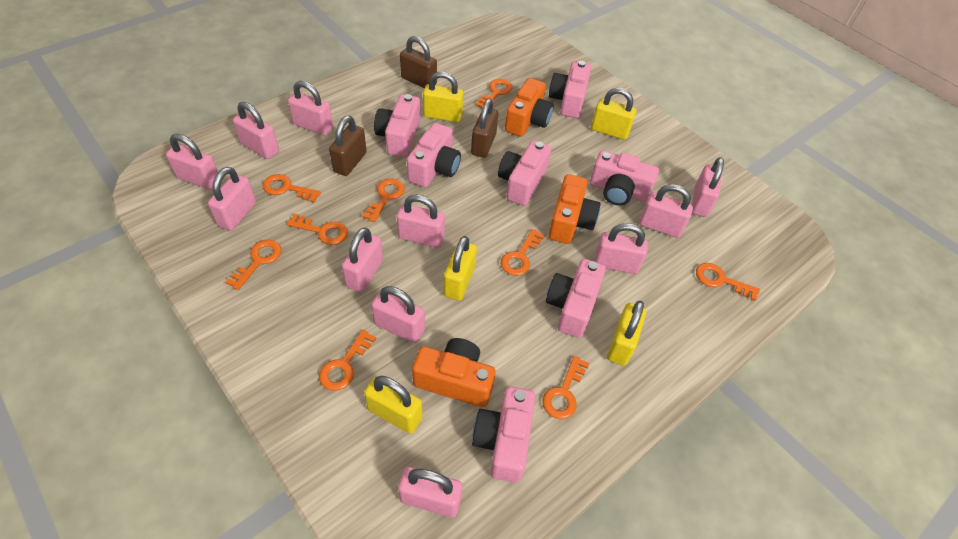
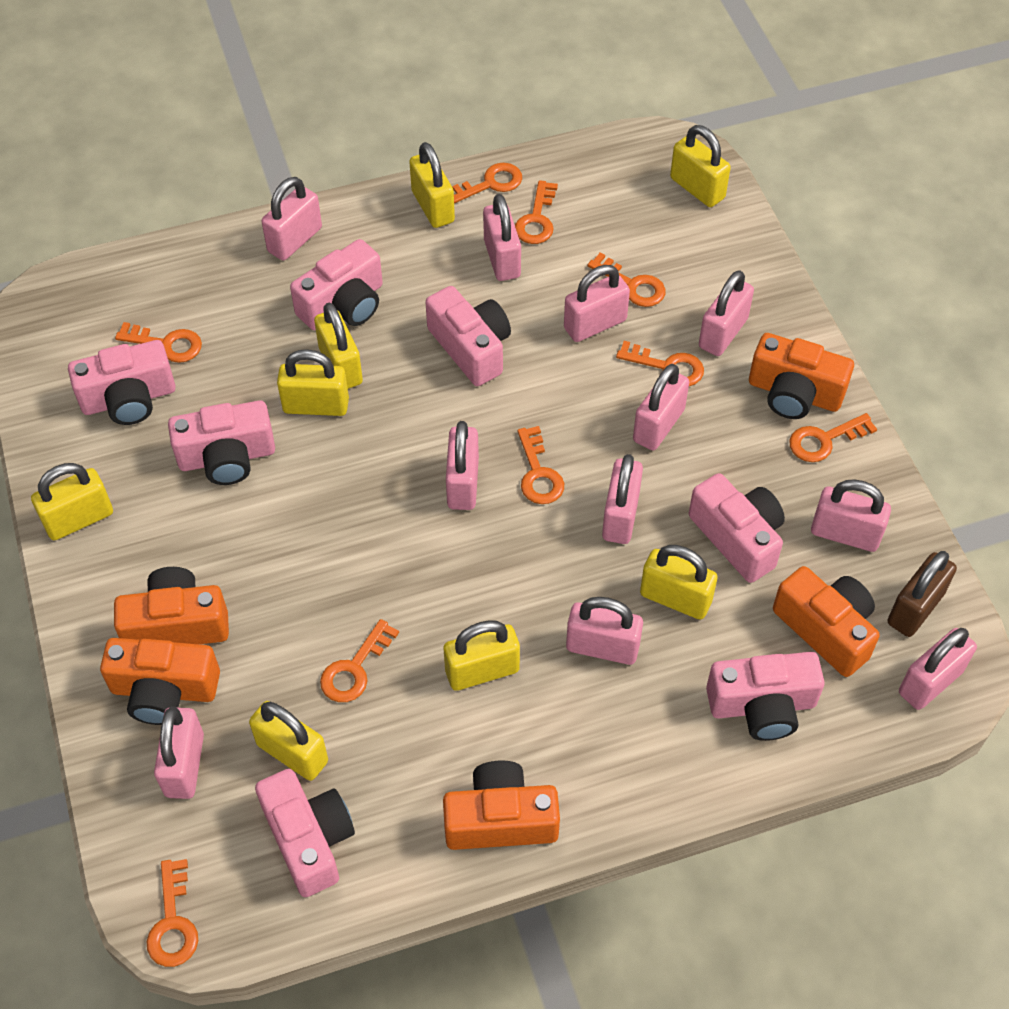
brown padlock: [329,115,367,176] [400,36,437,88] [471,98,498,158] = 3 -> [888,551,957,637] = 1
orange camera: [412,338,496,408] [505,78,554,137] [548,174,600,244] = 3 -> [100,638,220,725] [114,567,229,644] [443,761,560,850] [749,333,854,419] [773,566,880,677] = 5
yellow padlock: [364,376,423,434] [423,72,464,122] [443,236,477,301] [591,88,637,140] [607,301,646,366] = 5 -> [31,463,113,540] [249,701,328,781] [277,349,349,416] [314,303,363,389] [409,142,455,228] [444,620,520,691] [640,545,718,620] [670,125,731,207] = 8

